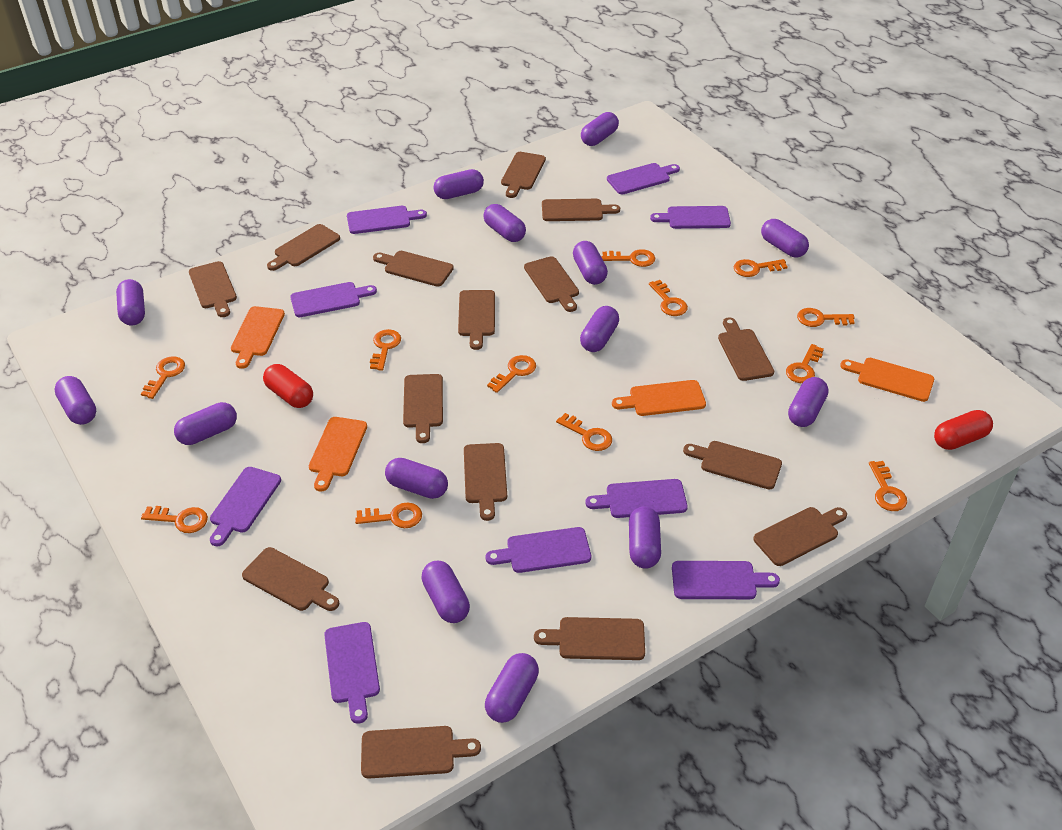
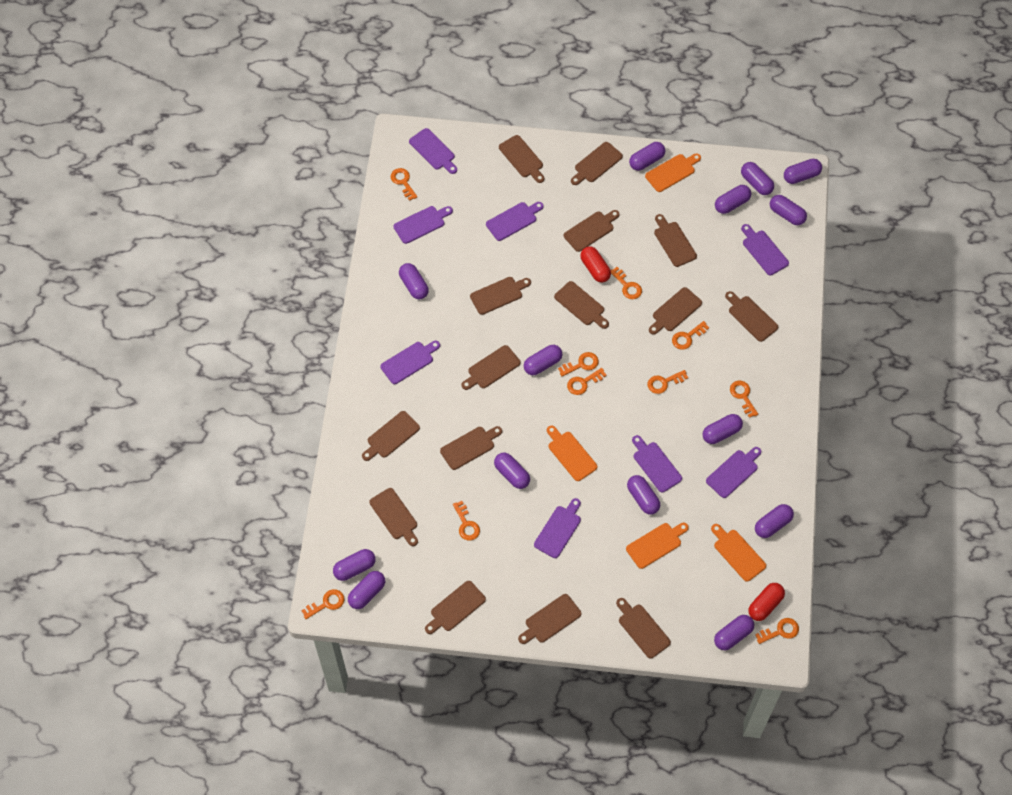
orange key: [141,356,185,399] [141,506,208,533] [355,502,422,528] [370,329,401,371] [487,355,536,393] [556,413,612,451] [602,249,655,267] [649,280,688,316] [734,259,788,277] [786,344,824,383] [797,308,855,327] [869,461,907,511] = 12 -> [301,589,344,619] [391,168,417,201] [453,501,480,541] [558,352,599,376] [567,368,607,395] [611,267,642,299] [648,370,688,394] [672,321,709,350] [730,381,758,418] [755,618,799,644] = 10
purple cutting board: [210,467,281,546] [290,282,377,317] [324,622,380,724] [347,206,427,234] [486,527,591,573] [585,479,688,518] [607,163,680,194] [650,206,731,229] [672,561,780,599] = 9 -> [380,341,440,384] [393,206,453,244] [409,128,457,174] [486,202,544,241] [534,498,581,558] [632,435,682,492] [706,447,761,498] [741,224,789,275] = 8

